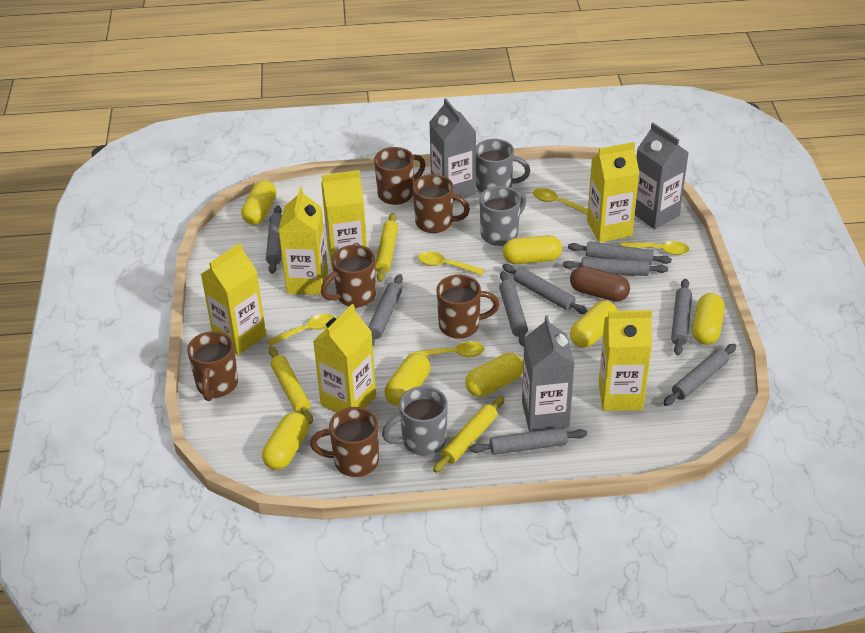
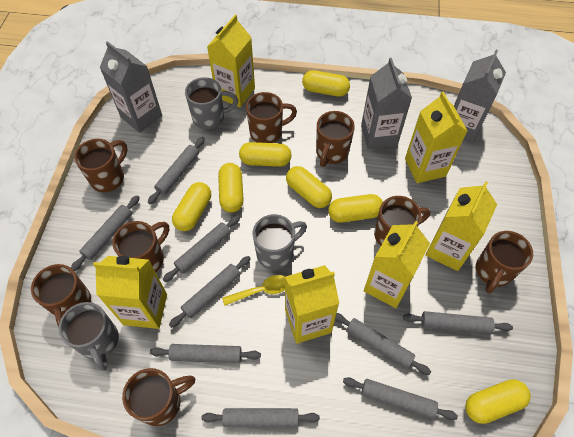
brown capsule: [570,266,630,302] = 1 -> none = 0
brown mug: [187,331,238,401] [310,407,379,477] [321,245,376,307] [374,147,426,205] [413,174,470,233] [437,275,500,339] = 6 -> [31,264,91,327] [74,139,127,192] [112,221,169,272] [122,368,195,426] [246,92,297,143] [316,111,355,167] [374,196,430,246] [476,231,533,294] = 8
yellow rolling pin: [269,347,313,424] [375,213,398,282] [433,396,505,473] = 3 -> none = 0
yellow spoon: [267,314,334,346] [411,341,484,357] [418,252,484,275] [533,188,588,215] [621,241,689,255] = 5 -> [222,275,285,306] = 1

